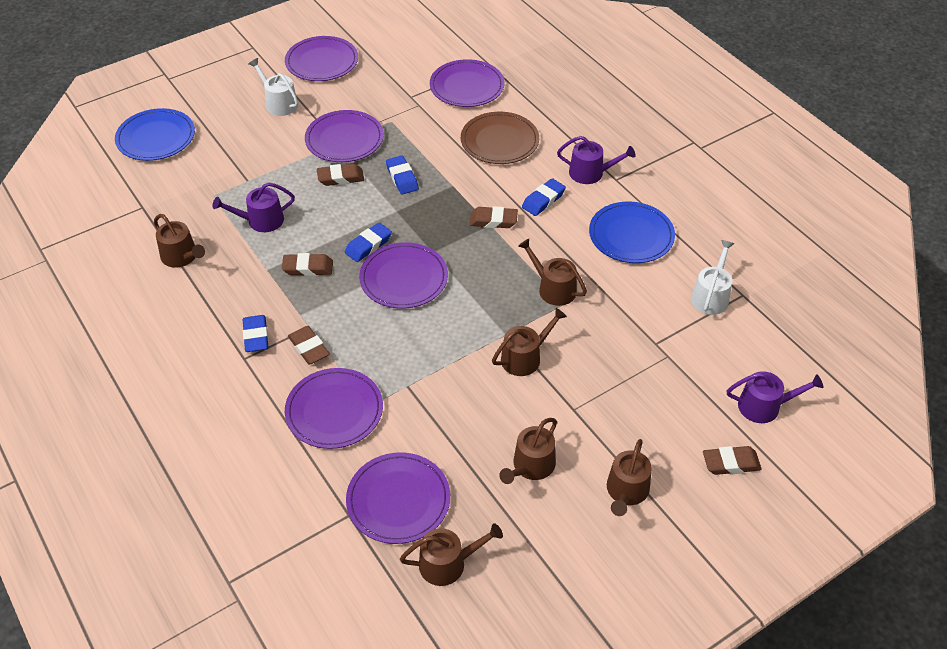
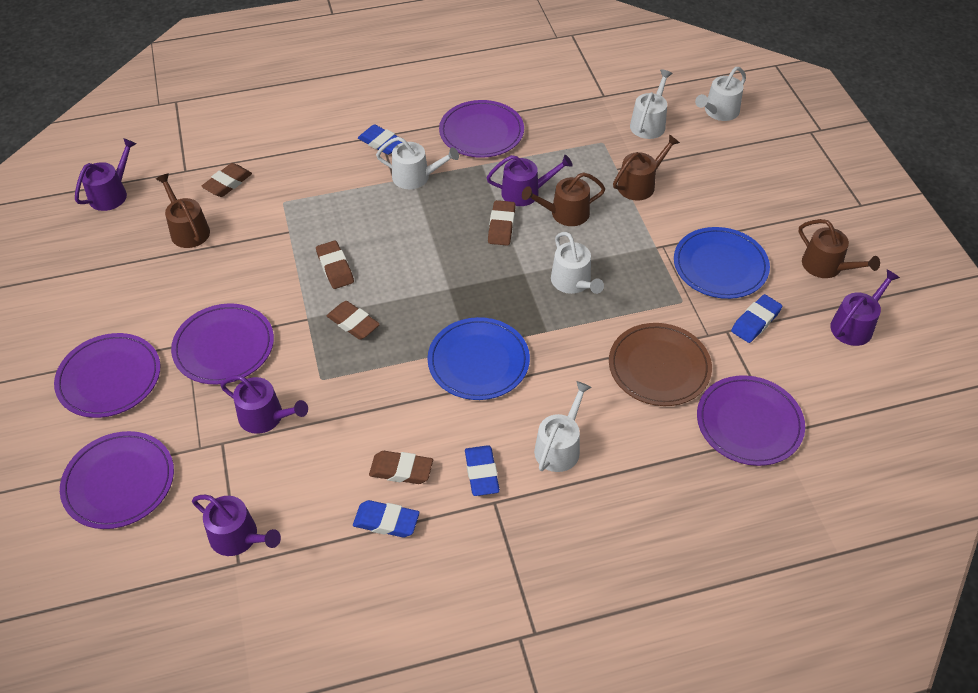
brown watering can: [154,214,205,268] [400,523,503,586] [492,308,567,376] [499,418,557,484] [518,239,587,306] [607,439,652,516] = 6 -> [156,173,210,248] [522,172,605,226] [613,134,680,201] [799,219,880,278] = 4
purple plate: [285,36,358,81] [285,368,383,449] [305,110,384,162] [346,452,450,544] [359,242,448,309] [430,59,505,107] = 6 -> [54,333,160,418] [60,431,174,529] [171,304,274,384] [439,100,524,158] [697,375,805,466] = 5
purple watering can: [213,182,295,232] [557,136,635,184] [727,371,823,423] = 3 -> [75,138,136,211] [192,495,281,556] [220,375,308,434] [486,155,573,206] [830,269,900,346] = 5
white watering can: [249,58,298,116] [691,240,734,315] = 2 -> [376,137,459,189] [534,381,592,472] [551,232,604,294] [630,69,673,139] [695,67,746,121] = 5

